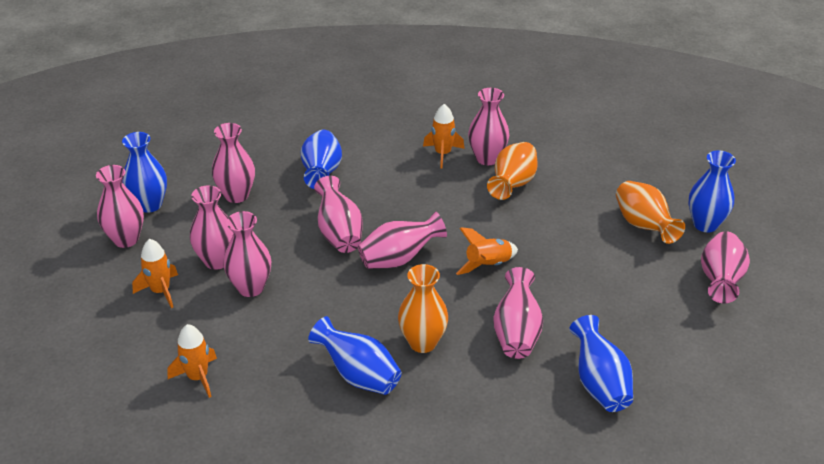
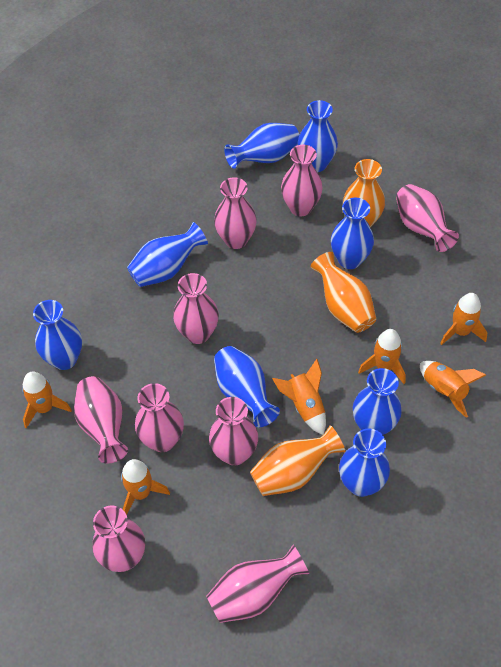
blue vase: [122,132,167,213] [301,130,342,189] [308,316,402,395] [569,315,633,412] [689,150,736,232] = 5 -> [33,300,82,370] [127,222,208,287] [214,346,280,427] [224,123,299,169] [298,100,338,172] [331,198,374,269] [339,429,390,497] [353,368,402,435] = 8
orange rocket: [132,239,178,308] [167,324,217,398] [423,104,465,168] [456,227,518,275] = 4 -> [22,371,72,428] [121,459,170,515] [272,359,326,435] [358,329,406,384] [420,361,486,418] [440,293,488,345] = 6

